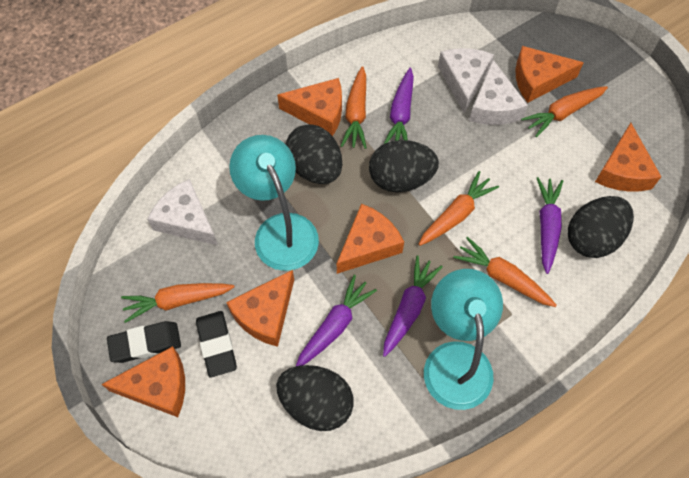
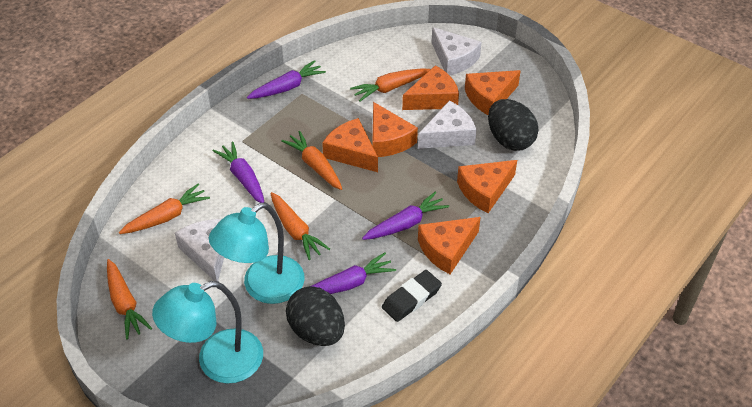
black egg: [276,365,354,431] [286,124,342,184] [369,140,439,192] [568,196,634,258] = 4 -> [286,286,345,346] [488,99,538,151] = 2
black eraser: [107,321,181,363] [196,311,237,378] = 2 -> [382,270,442,322] = 1

